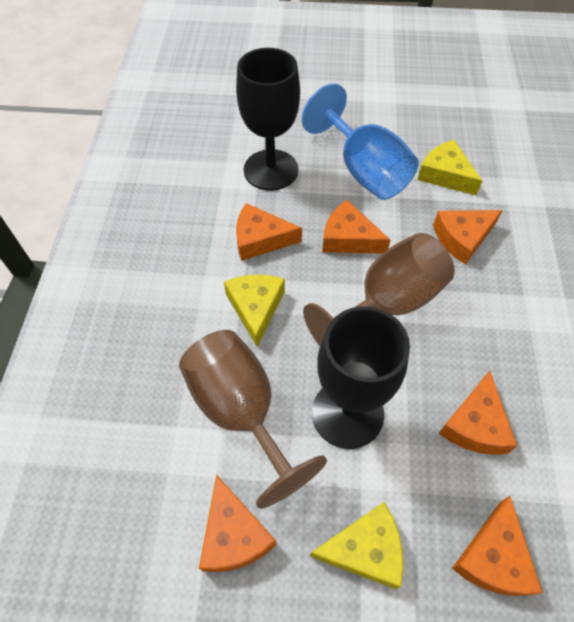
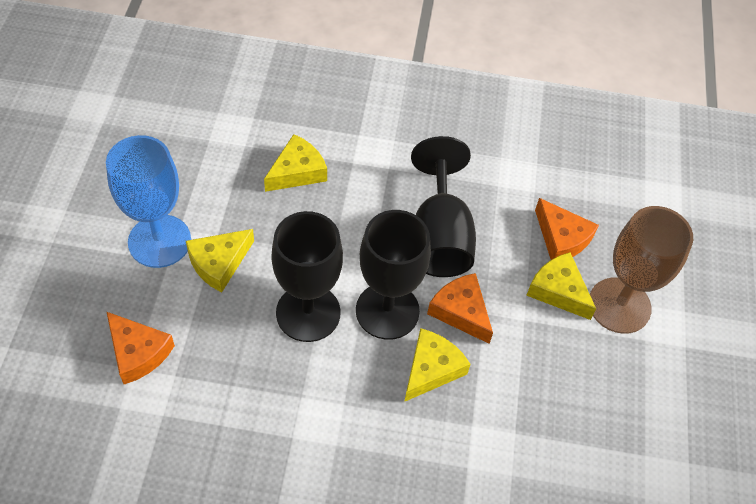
black goblet: [236,48,300,191] [312,306,410,449] = 2 -> [271,211,343,342] [356,210,431,340] [411,136,476,277] = 3
brown goblet: [179,330,327,509] [303,233,455,346] = 2 -> [590,206,693,334] = 1
orange cheese: [199,475,276,572] [236,203,302,261] [322,200,390,253] [433,210,502,264] [438,371,518,455] [452,496,543,596] = 6 -> [107,312,175,384] [427,273,493,344] [535,198,599,260] = 3
yellow cheese: [224,275,285,347] [310,502,403,589] [417,140,482,195] = 3 -> [186,229,254,292] [264,134,327,192] [404,328,471,402] [526,252,596,320] = 4

